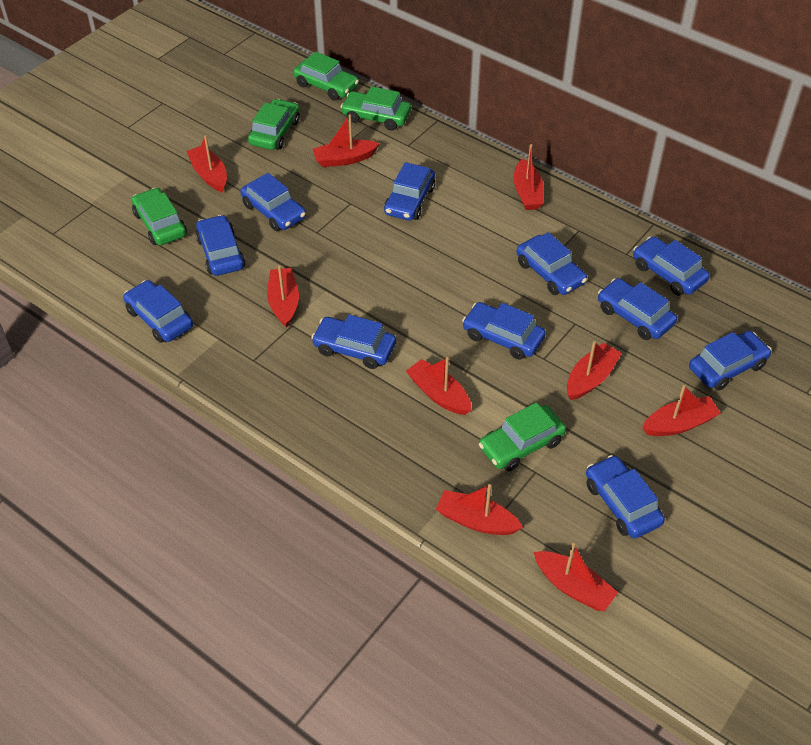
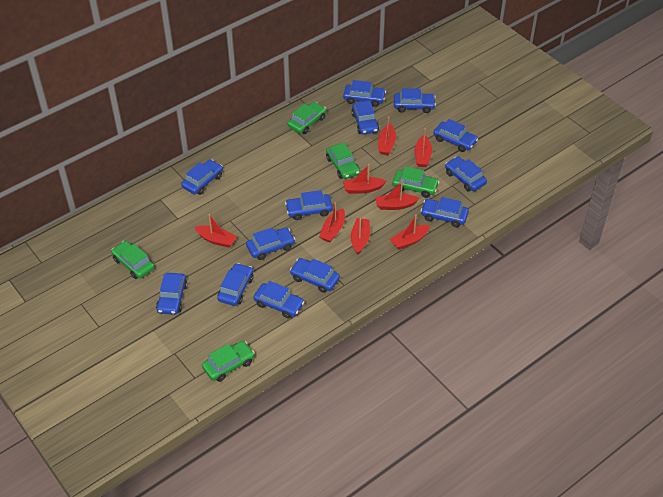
blue car: [123,280,193,343] [195,215,245,276] [240,173,306,231] [311,315,396,369] [384,162,435,221] [462,302,546,360] [516,232,587,295] [586,455,665,538] [598,278,677,340] [633,236,710,296] [689,331,771,390] = 11 -> [156,273,187,315] [181,159,223,195] [217,263,254,306] [246,227,295,260] [253,281,304,318] [285,190,333,220] [290,258,340,293] [343,80,386,107] [351,101,379,135] [394,88,436,113] [421,197,469,227] [433,119,478,152] [445,156,487,192] = 13
red boat: [186,135,227,192] [267,266,299,328] [313,114,380,167] [406,357,471,415] [436,484,523,535] [513,144,544,210] [534,543,618,611] [567,341,622,400] [642,385,721,436] = 9 -> [195,214,237,248] [319,202,345,242] [343,164,386,194] [351,218,370,255] [375,181,419,210] [378,116,396,155] [390,214,430,250] [415,128,432,167] = 8

